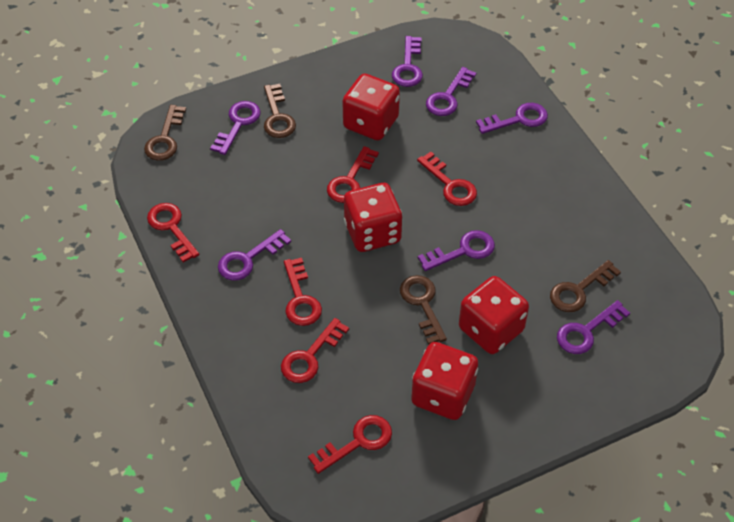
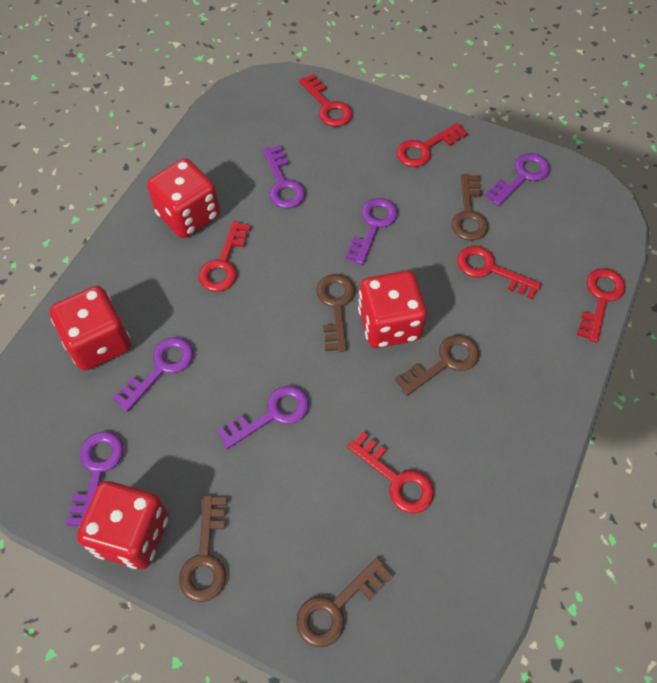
brown key: [144,105,186,161] [264,84,296,138] [400,275,447,345] [550,260,621,312] = 4 -> [179,495,227,602] [296,558,393,647] [316,274,355,352] [395,335,480,396] [452,174,489,241] = 5
purple key: [210,101,260,155] [218,229,291,281] [392,36,423,87] [418,230,495,271] [426,67,476,116] [476,103,548,134] [557,300,630,354] = 7 -> [66,431,124,526] [112,337,193,412] [217,386,309,449] [263,145,305,208] [345,198,398,265] [485,153,550,206] = 6

